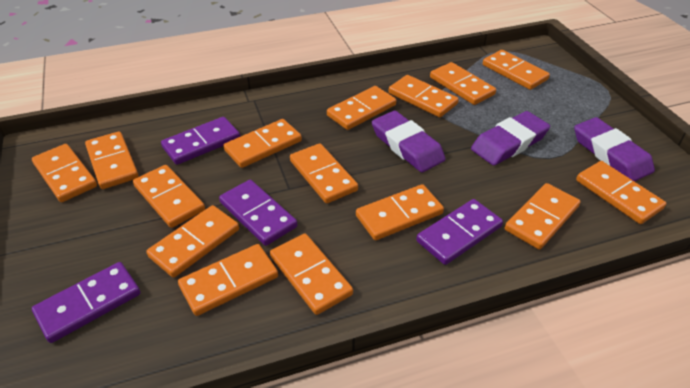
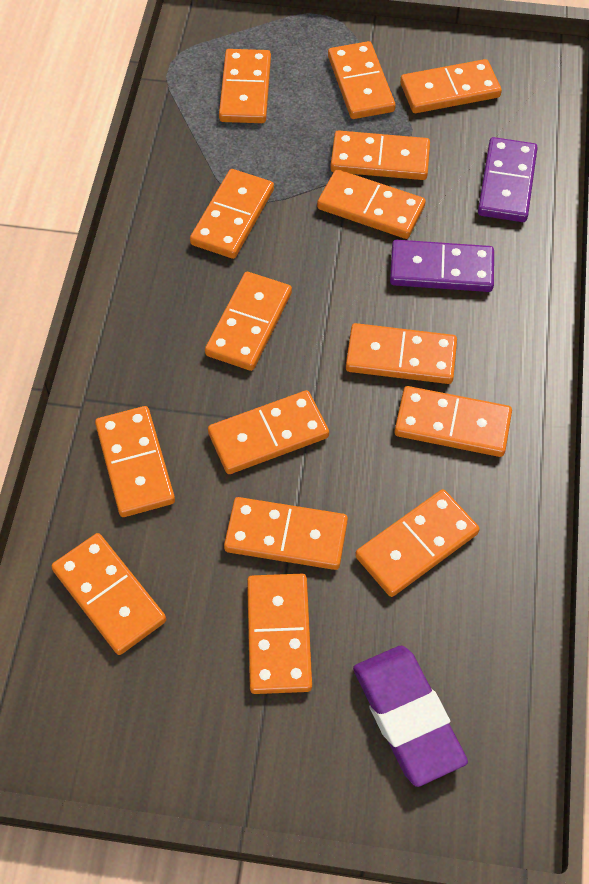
purple domino: [32,262,140,343] [161,117,240,165] [219,180,297,246] [416,199,503,265] = 4 -> [390,240,494,292] [478,137,538,222] = 2
purple eraser: [372,111,446,172] [471,111,550,166] [574,117,655,182] = 3 -> [353,646,468,787] = 1

